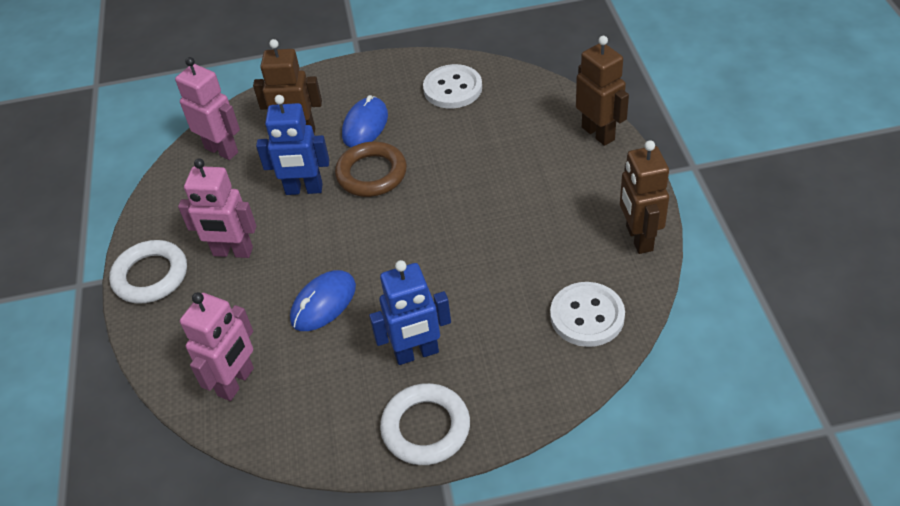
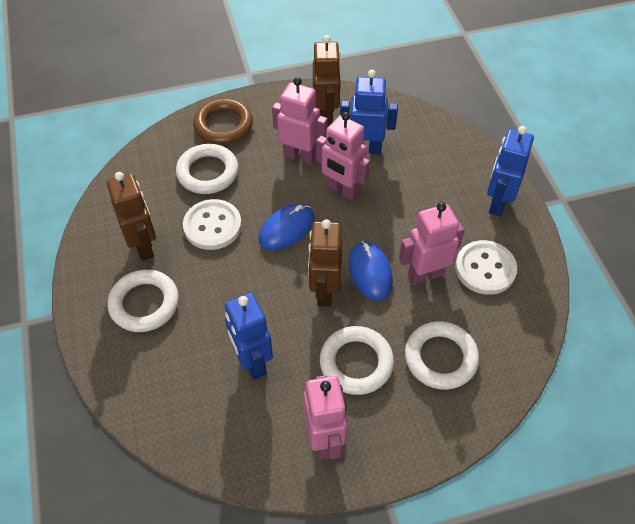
blue robot: [256,95,329,195] [369,260,451,365] = 2 -> [225,293,273,380] [340,70,398,154] [487,126,534,216] = 3
pink robot: [175,57,240,160] [178,159,256,258] [180,292,254,401] = 3 -> [272,77,328,165] [304,375,347,459] [316,112,370,200] [399,202,464,285] = 4
white ring: [109,240,187,304] [380,383,470,465] = 2 -> [108,269,179,332] [176,144,238,194] [320,326,394,395] [405,321,479,390] = 4

